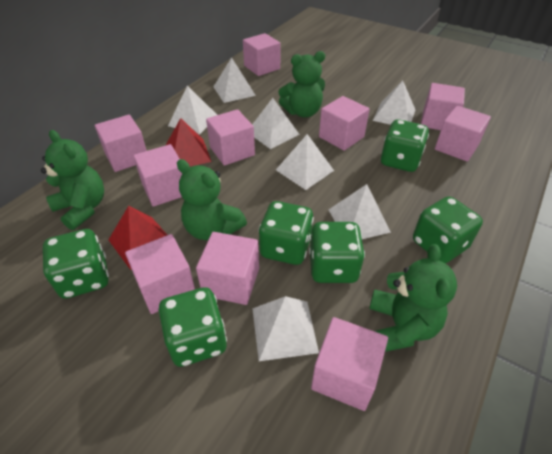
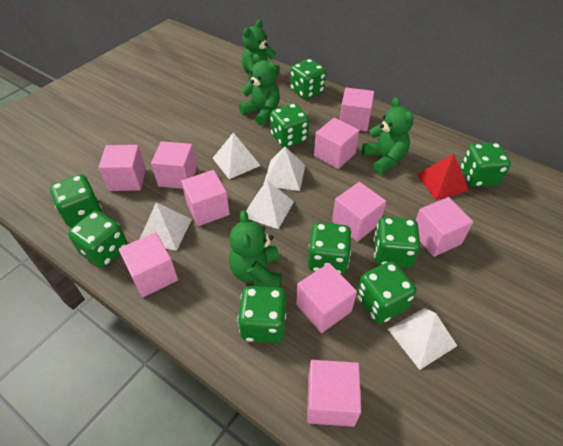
green dice: [43,229,109,299] [159,287,227,367] [258,201,314,265] [309,222,365,283] [381,119,429,172] [413,196,483,263] = 6 -> [50,175,102,227] [68,211,128,268] [237,286,286,343] [270,103,309,148] [290,59,326,99] [308,222,352,275] [357,261,416,324] [373,217,421,268] [461,143,511,187] = 9
red pyramid: [109,206,167,270] [165,118,212,166] = 2 -> [416,153,469,200] = 1
white pyramid: [168,86,217,135] [214,57,256,103] [252,98,300,149] [252,296,319,361] [276,134,334,190] [329,184,391,239] [373,81,415,125] = 7 -> [140,202,192,251] [213,133,261,179] [246,180,294,229] [263,146,305,191] [388,308,457,370] = 5

